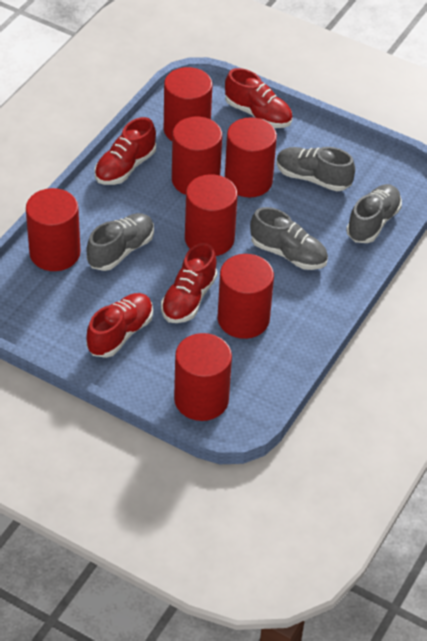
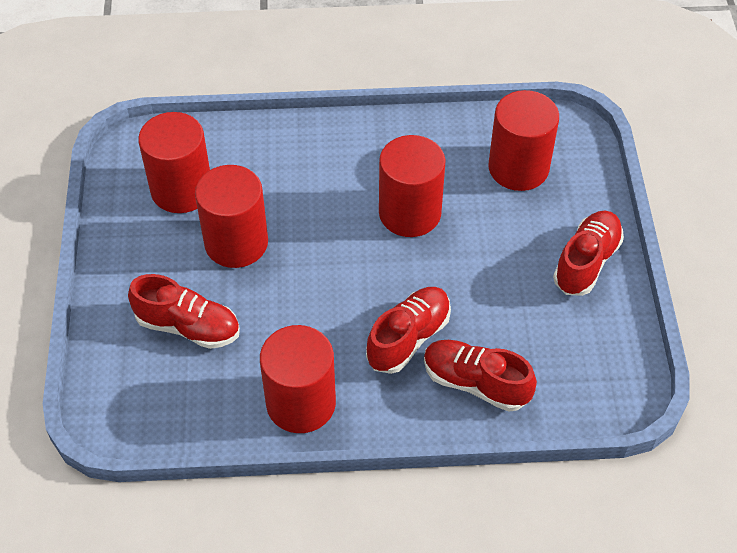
grey shoe: [86,213,154,271] [250,207,328,270] [276,147,355,191] [346,184,402,243] = 4 -> none = 0
red cylinder: [26,188,80,271] [164,67,213,141] [172,117,222,195] [174,333,232,421] [185,174,238,256] [218,254,274,339] [225,117,277,197] = 7 -> [138,112,210,213] [195,165,268,268] [260,325,336,433] [379,135,446,237] [488,90,559,191] = 5

